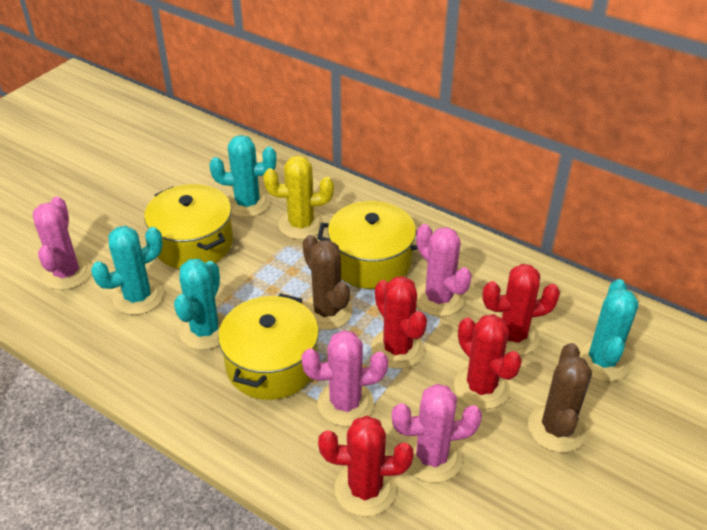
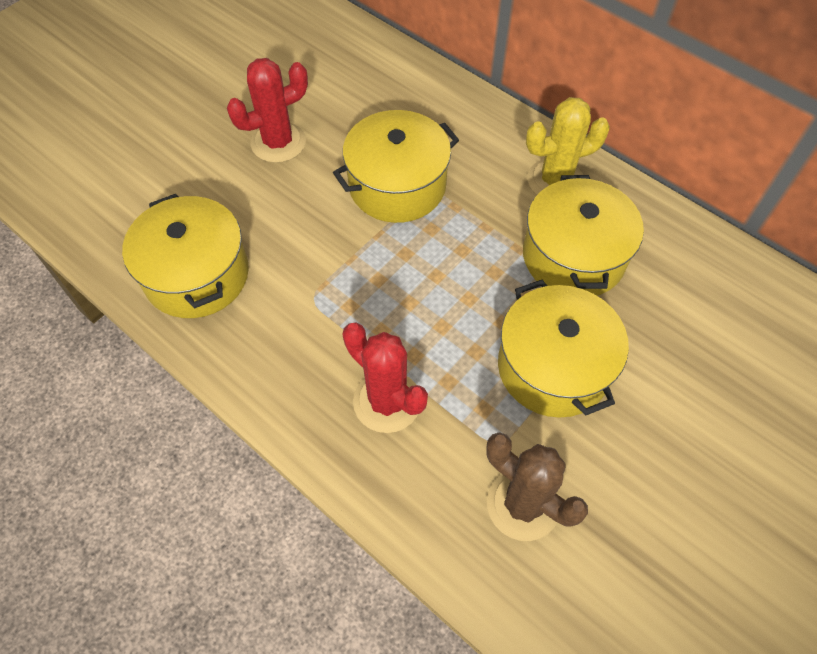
brown cactus: [303,235,353,330] [528,343,592,452] = 2 -> [487,432,588,541] = 1
pink cactus: [33,196,92,290] [301,330,388,426] [392,384,482,483] [416,224,472,316] = 4 -> none = 0
red cactus: [318,416,413,516] [371,276,427,369] [454,314,522,409] [482,264,560,355] = 4 -> [227,58,308,163] [343,323,428,433] = 2
turquoise cactus: [91,226,163,315] [174,259,226,350] [209,135,277,218] [578,279,639,382] = 4 -> none = 0
yellow pot: [144,184,233,269] [218,293,319,400] [317,201,418,289] = 3 -> [122,194,249,318] [333,110,459,223] [498,280,629,418] [523,175,644,296] = 4

